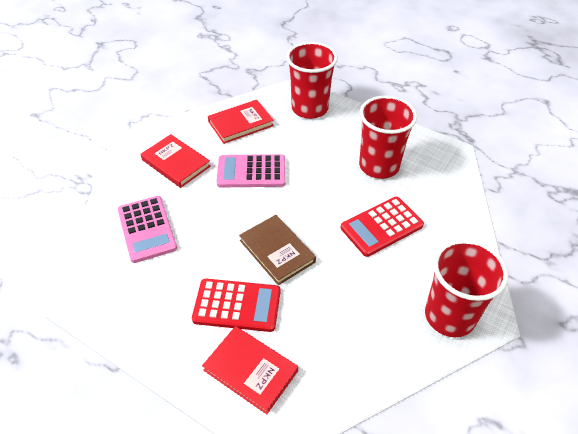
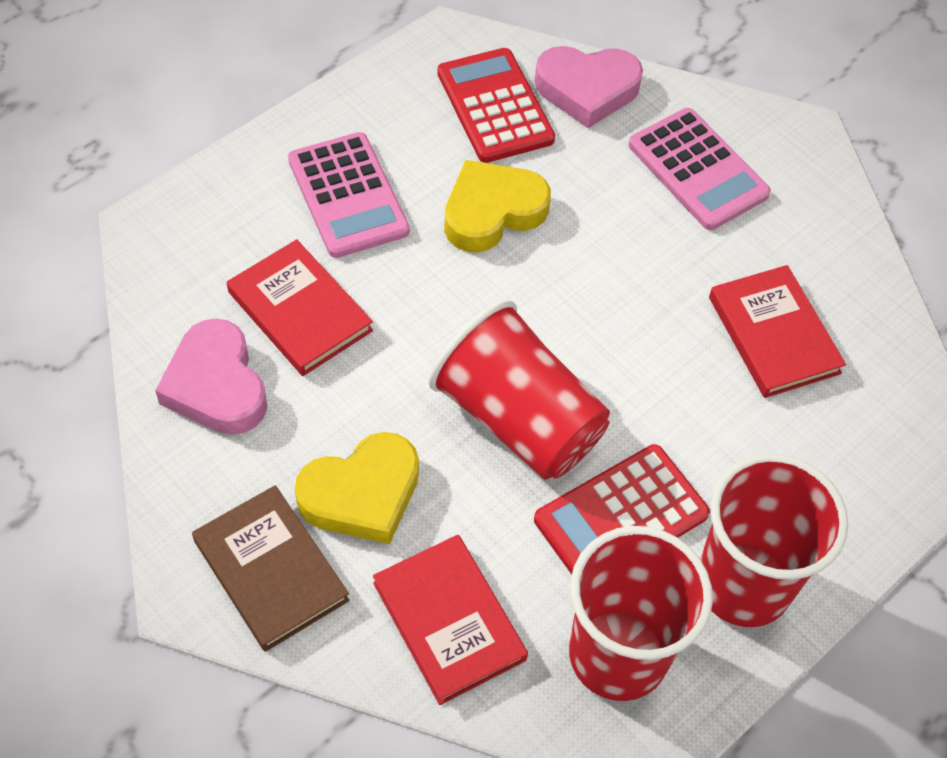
pink heart: none = 0 -> [155,318,267,435] [534,46,643,128] = 2
yellow heart: none = 0 -> [295,432,419,544] [444,160,551,253] = 2

